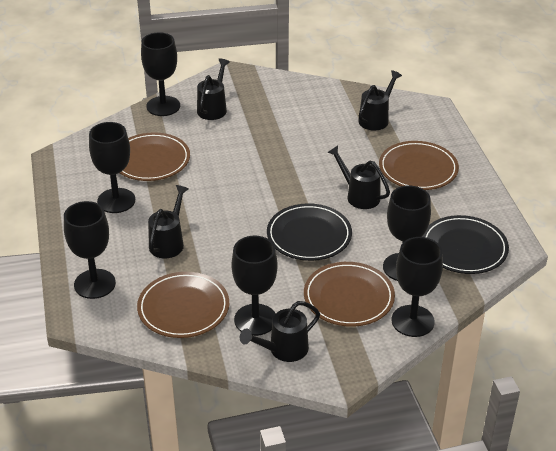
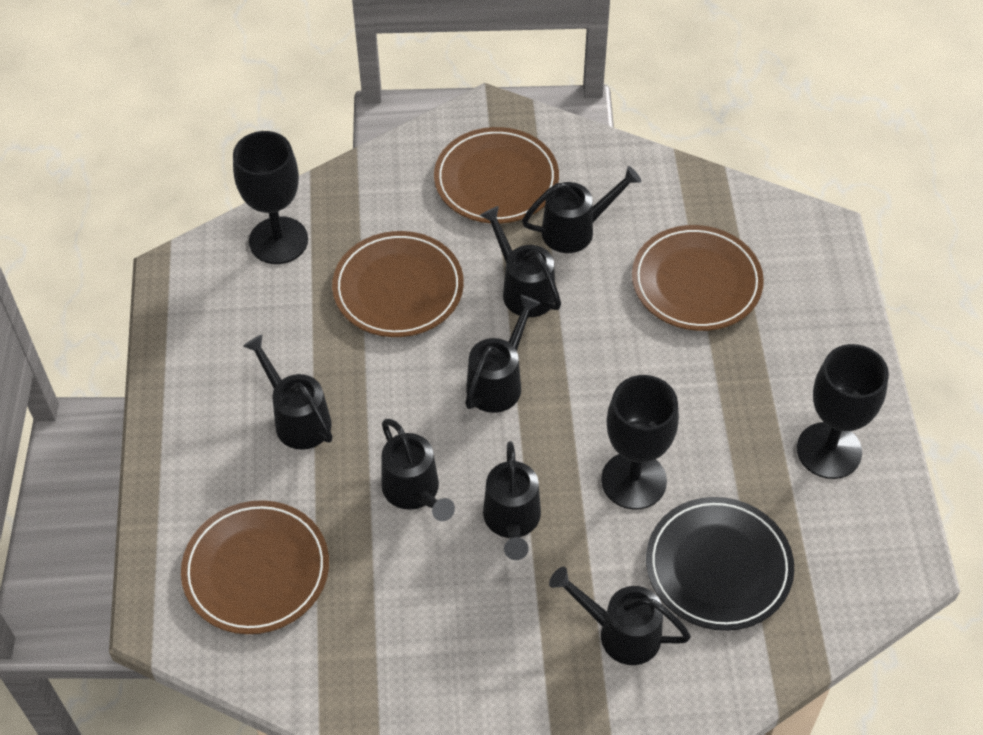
black goblet: [64,201,116,299] [89,122,135,213] [141,32,180,116] [231,236,278,336] [383,185,431,281] [392,237,443,337] = 6 -> [233,131,308,264] [601,375,679,510] [797,344,889,479] = 3
black plate: [267,203,352,261] [422,215,509,274] = 2 -> [646,497,794,631] = 1
black watering can: [148,185,189,258] [197,59,230,120] [239,301,320,362] [327,145,390,209] [358,70,402,131] = 5 -> [243,335,333,450] [381,419,455,521] [465,295,541,413] [480,206,561,317] [483,441,541,560] [522,166,641,253] [549,567,691,665] = 7

